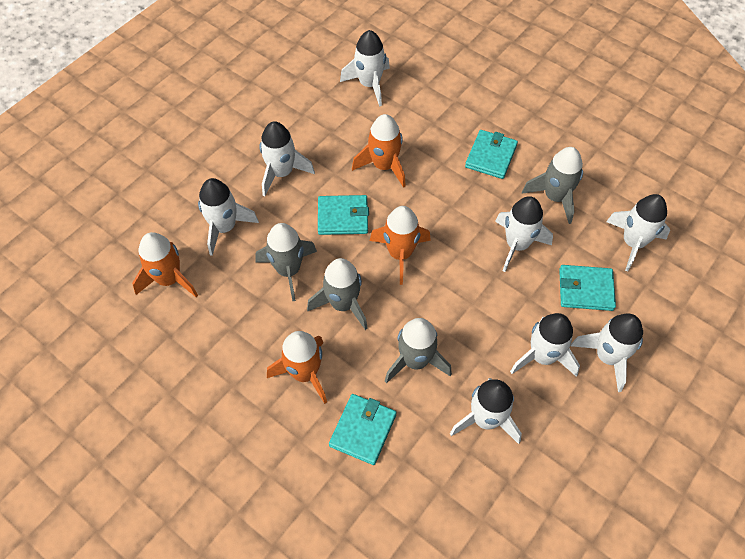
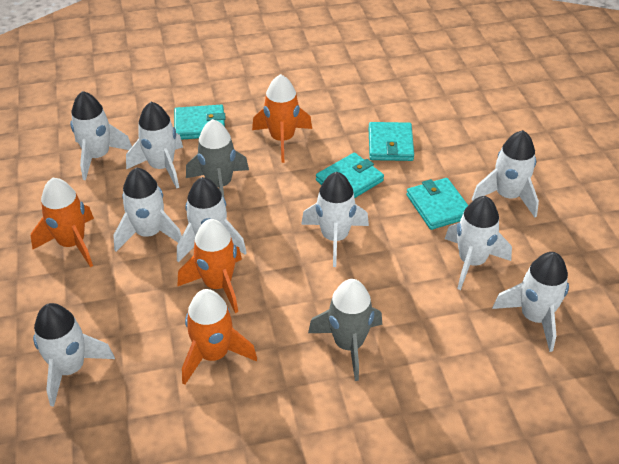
grey rocket: [255,223,317,301] [307,258,368,330] [385,318,452,383] [522,147,583,224] = 4 -> [186,119,249,198] [308,279,382,381] = 2
white rocket: [198,178,259,256] [259,121,315,197] [340,30,390,107] [450,378,522,444] [495,196,553,272] [510,313,580,377] [571,314,643,392] [606,194,670,271] = 8 -> [33,303,115,407] [70,91,132,180] [113,167,182,251] [126,102,183,188] [177,177,247,263] [301,172,369,267] [445,196,512,290] [472,130,539,217] [492,252,569,352] = 9

